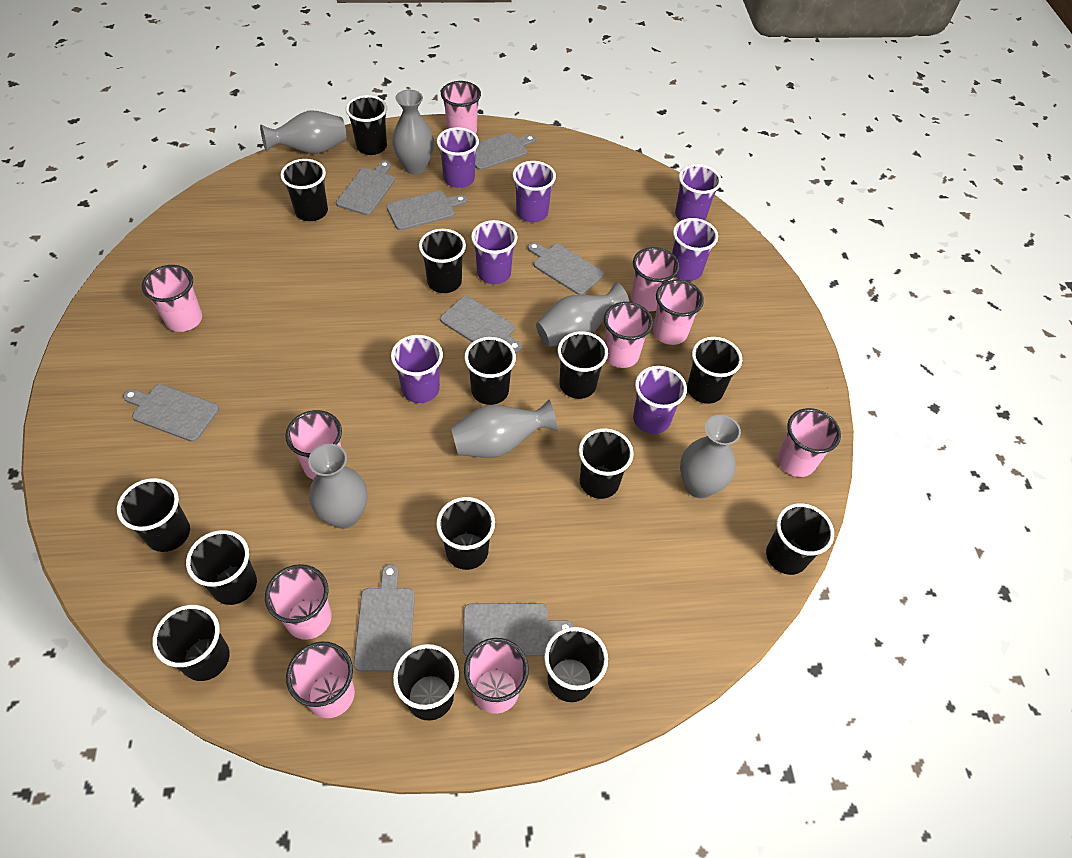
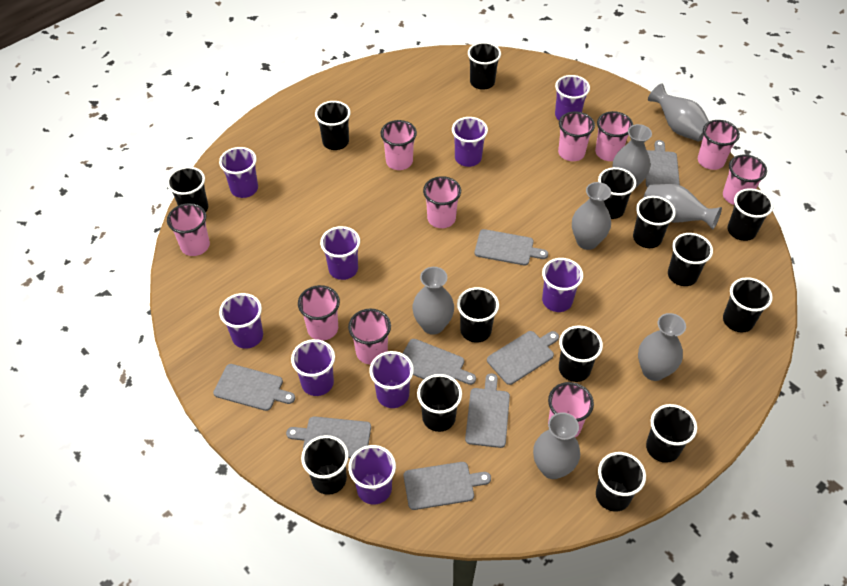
grey vase: [260,111,346,154] [308,444,368,529] [392,90,434,174] [451,400,558,458] [536,282,629,347] [680,415,741,498] = 6 -> [412,267,454,335] [533,412,580,479] [572,182,611,250] [612,124,652,188] [638,313,686,381] [643,184,722,230] [648,84,709,142] = 7
purple cup: [391,335,443,403] [437,127,479,188] [471,220,517,284] [513,161,556,222] [633,366,687,434] [672,218,718,281] [675,164,722,221] = 7 -> [219,147,258,198] [219,293,263,349] [291,339,335,396] [320,226,360,280] [348,445,396,505] [369,351,414,408] [452,117,488,167] [542,258,583,312] [555,75,590,120] = 9

